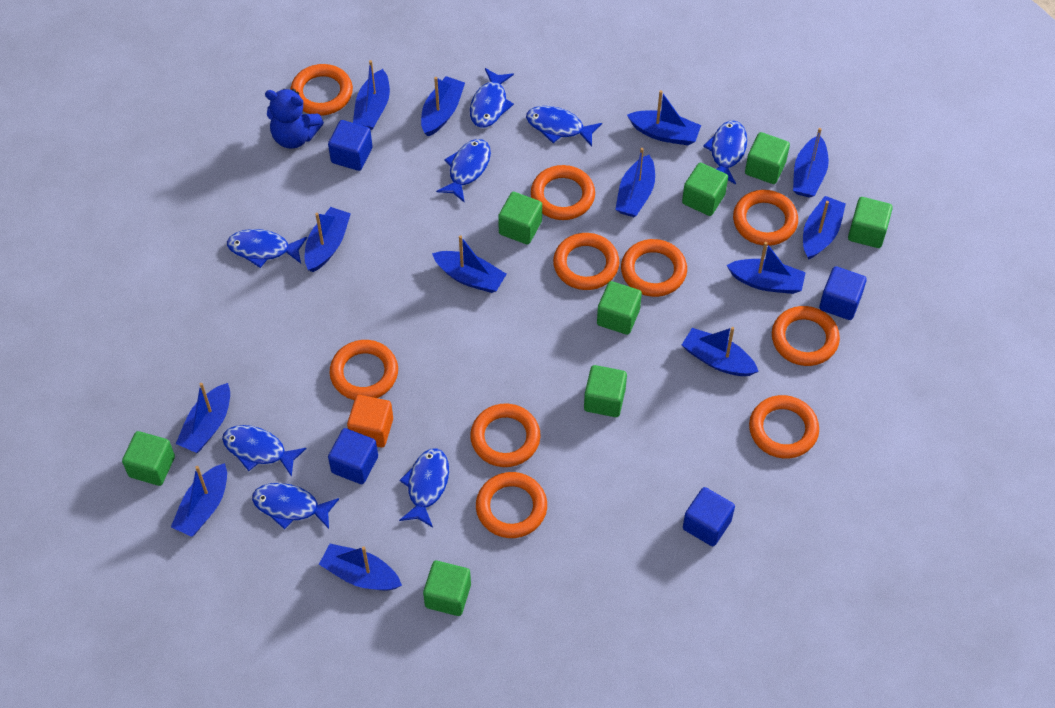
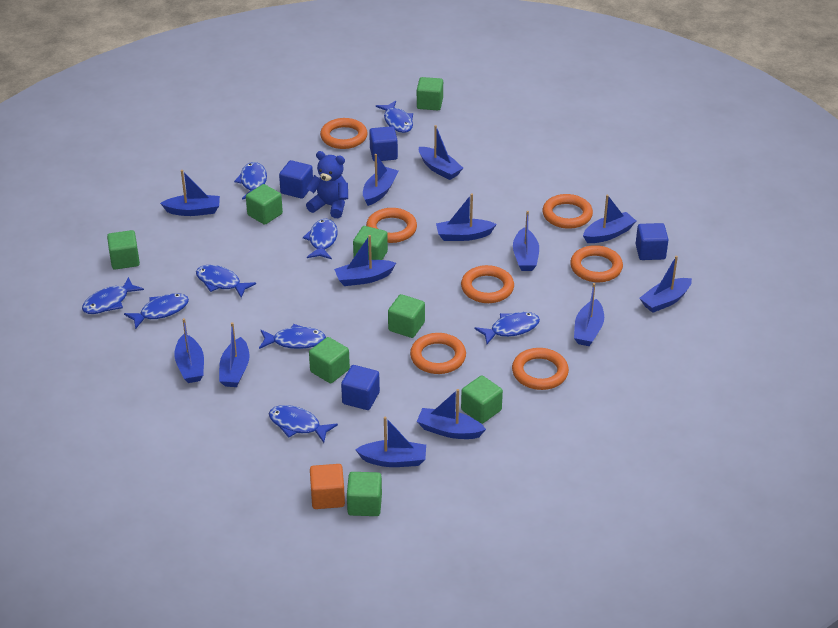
blue fish: [222,425,307,477] [227,229,307,268] [252,483,339,529] [399,448,449,528] [436,139,491,203] [470,68,514,128] [526,106,602,146] [703,121,747,184] = 8 -> [82,277,144,314] [124,293,189,329] [196,265,256,298] [234,162,267,200] [259,324,326,349] [269,405,338,443] [303,219,338,259] [376,101,413,133] [475,312,540,345] = 9
orange ring: [291,64,353,115] [330,340,398,400] [470,404,540,467] [476,472,547,538] [531,165,595,220] [553,233,619,290] [621,239,687,297] [733,190,798,246] [749,395,819,459] [772,306,840,366] = 10 -> [320,118,368,149] [366,208,417,243] [410,333,466,374] [461,265,514,303] [512,348,569,390] [542,194,593,229] [570,245,623,282] = 7

